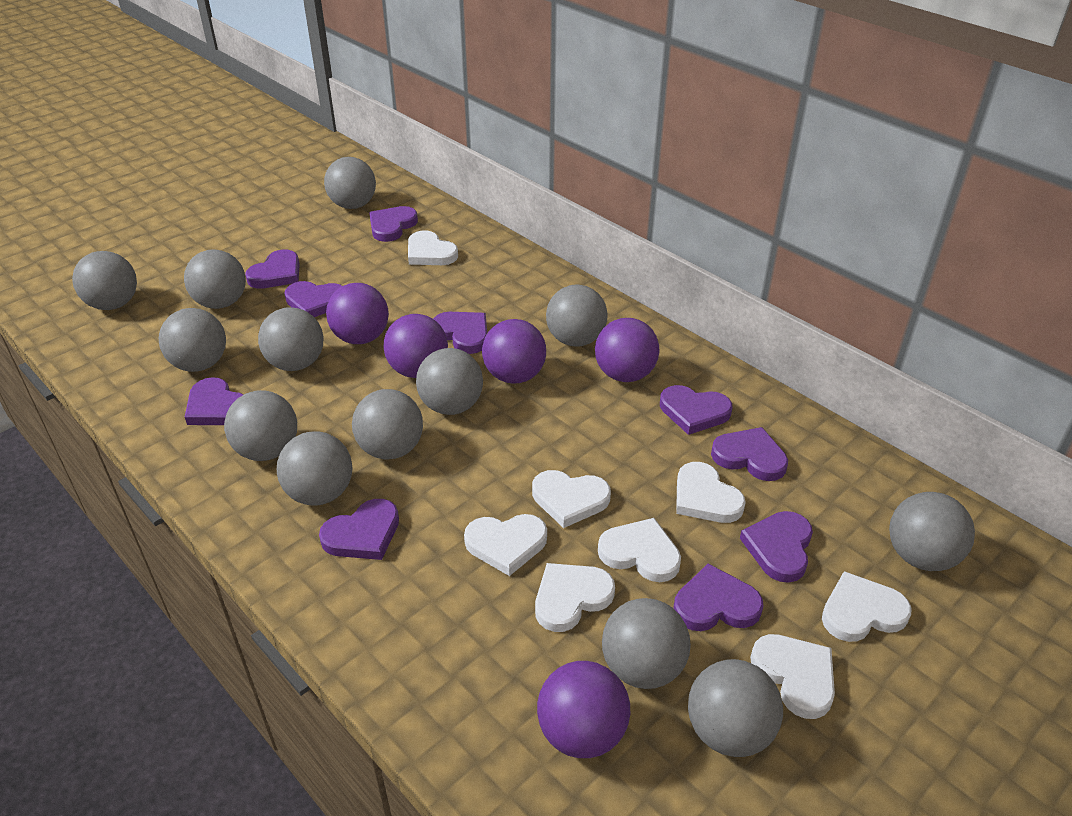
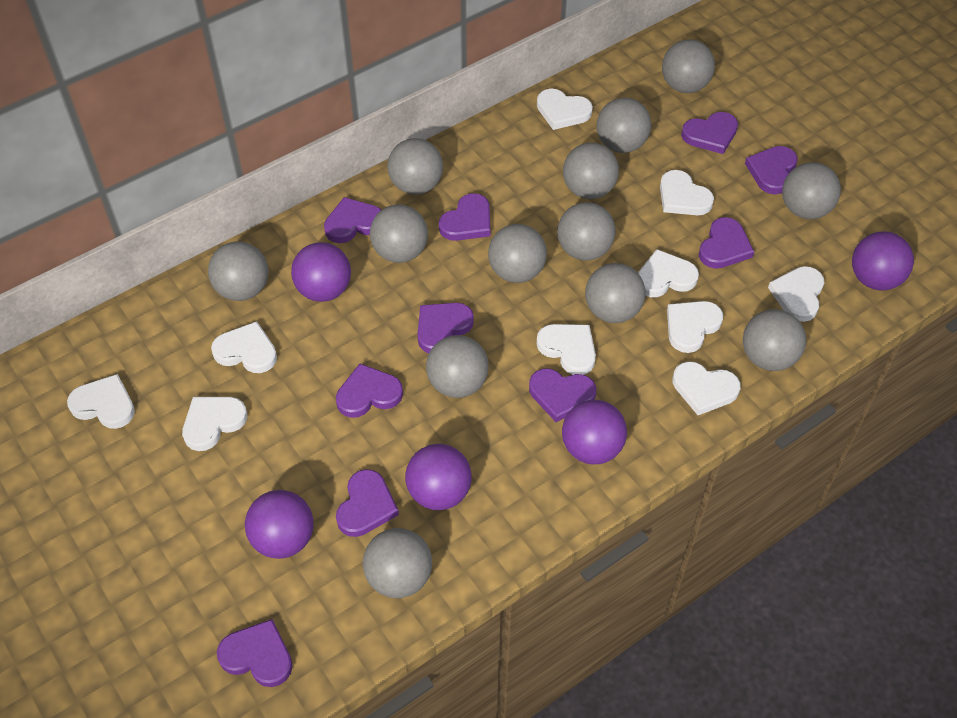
white heart: [408,230,458,265] [464,514,547,576] [532,470,611,528] [535,563,615,632] [598,518,681,582] [676,462,746,523] [750,634,835,719] [822,571,912,642] = 8 -> [67,374,135,429] [182,397,247,451] [211,321,277,373] [536,324,596,375] [537,89,593,130] [638,249,699,297] [660,170,714,215] [667,301,723,353] [673,361,741,415] [768,266,824,322] = 10

